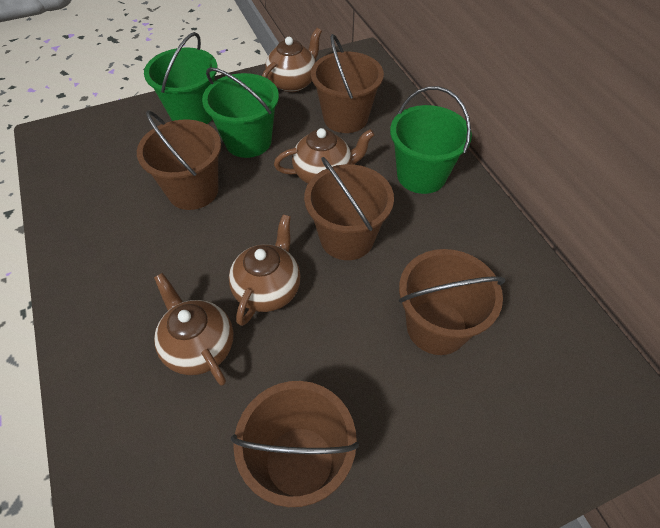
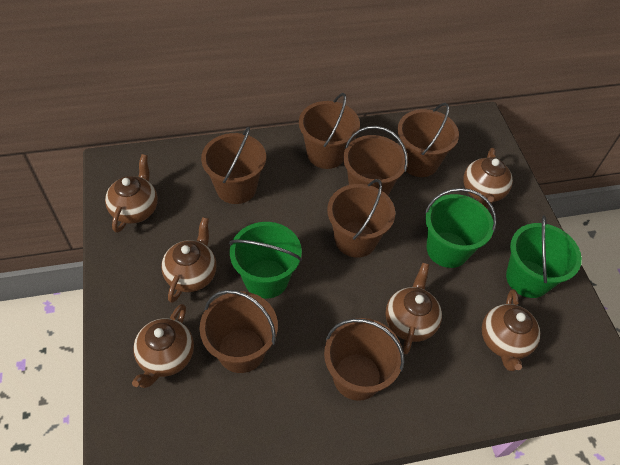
brown bucket: [137,111,221,210] [231,381,359,507] [304,157,394,260] [311,34,384,133] [399,249,505,355] = 5 -> [200,290,278,373] [201,127,266,204] [299,93,360,169] [324,318,405,401] [327,179,395,258] [343,126,408,196] [397,103,459,177] = 7
brown teapot: [154,273,234,386] [229,214,301,326] [262,28,322,92] [274,128,375,184] = 4 -> [105,154,158,233] [132,304,194,388] [161,217,217,303] [385,263,442,354] [463,148,513,209] [482,289,540,371] = 6

